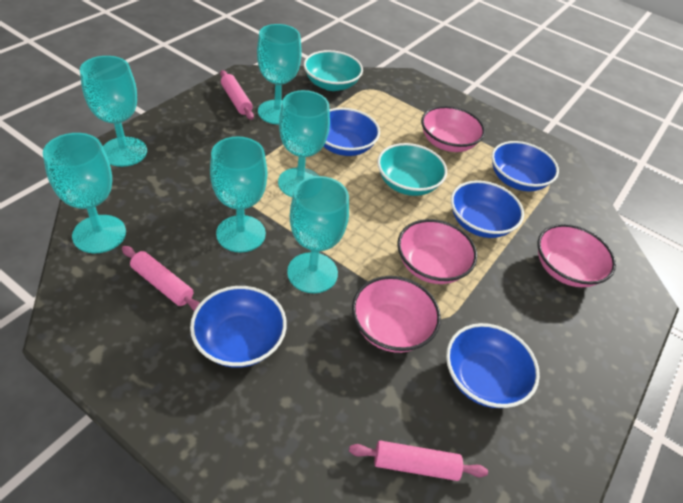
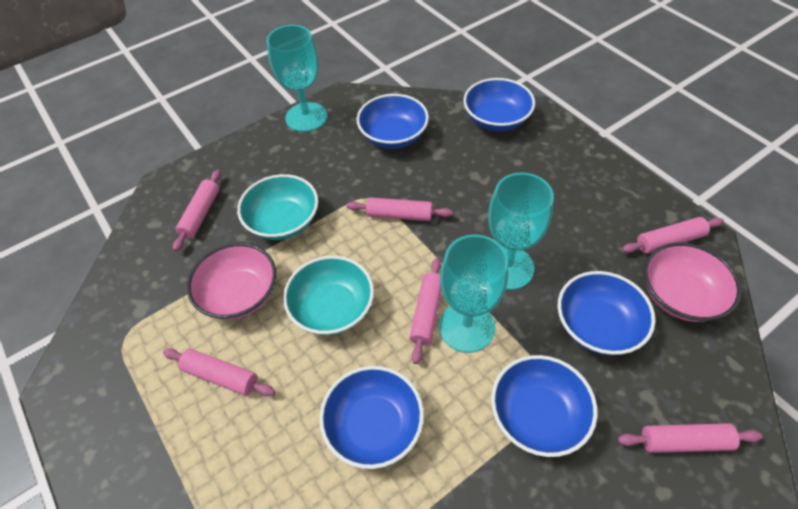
pink bowl: [352,276,441,353] [397,219,477,284] [421,106,485,152] [537,224,616,287] = 4 -> [187,243,276,320] [644,243,741,322] = 2
pink rolling pin: [122,246,200,311] [220,70,254,120] [349,441,488,481] = 3 -> [163,348,275,396] [173,170,221,252] [347,197,453,221] [410,258,442,364] [618,423,763,453] [622,217,724,254] = 6
turquoise goblet: [43,133,126,253] [80,56,147,167] [210,136,267,253] [257,24,302,125] [278,90,330,198] [287,176,349,293] = 6 -> [267,25,327,132] [439,234,508,353] [488,172,554,290] = 3

